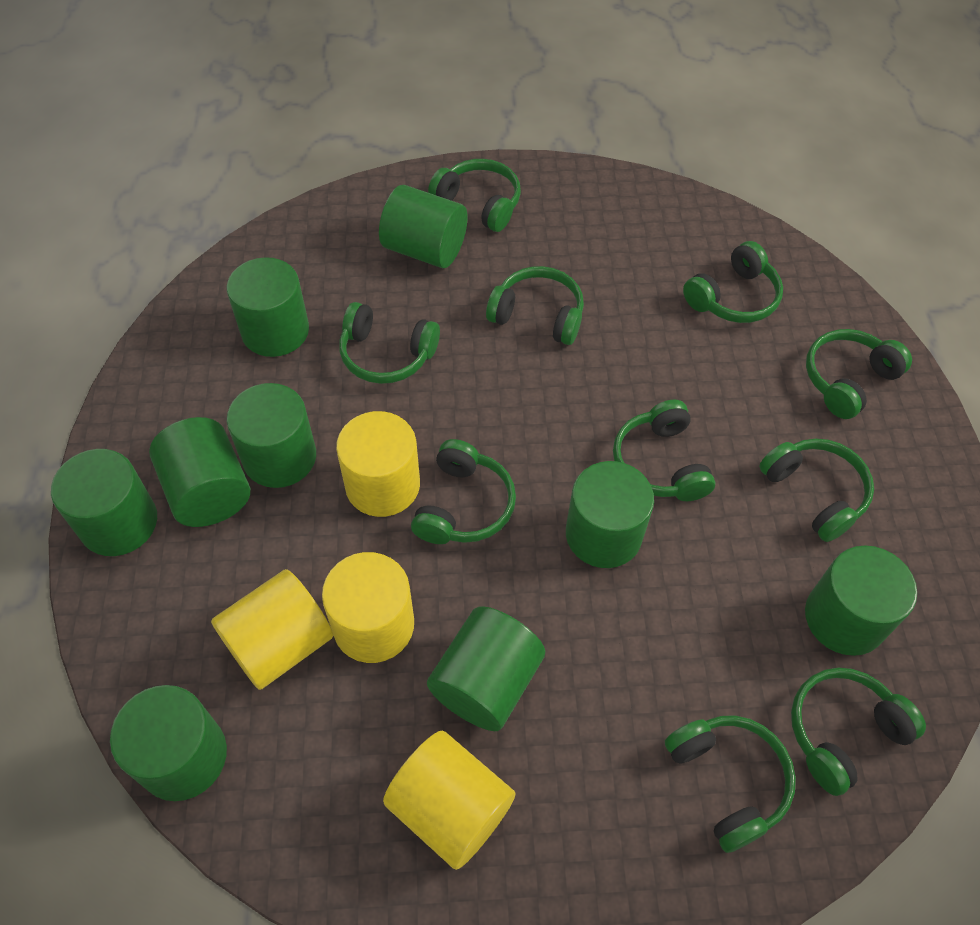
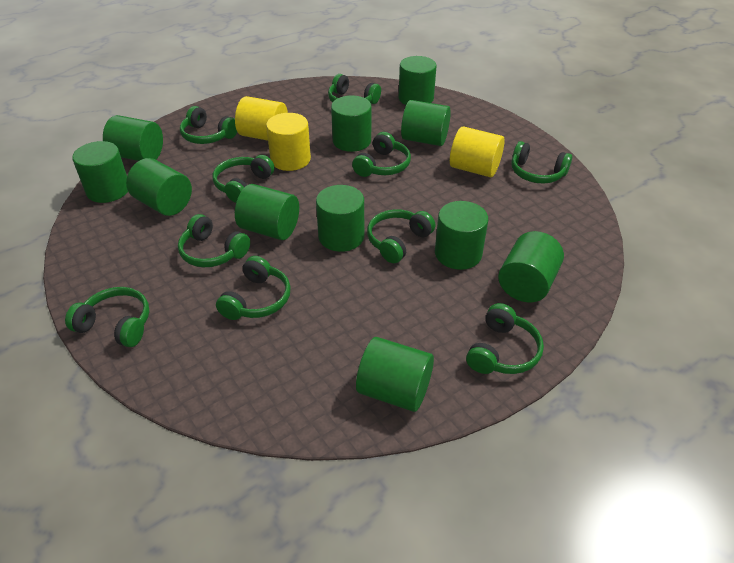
green cylinder: [51,449,157,556] [110,685,227,801] [149,417,250,527] [227,257,309,357] [227,383,316,488] [379,185,467,268] [427,606,545,731] [566,461,654,568] [805,545,917,656] = 9 -> [72,141,128,203] [103,115,163,161] [126,158,192,216] [235,184,299,240] [316,185,364,252] [331,95,372,152] [356,337,434,412] [398,56,436,105] [401,100,451,146] [435,201,488,270] [498,231,564,302] = 11
yellow cylinder: [211,569,333,690] [322,552,414,663] [336,411,420,517] [383,731,516,870] = 4 -> [235,96,288,141] [266,113,311,171] [450,126,504,178] = 3

